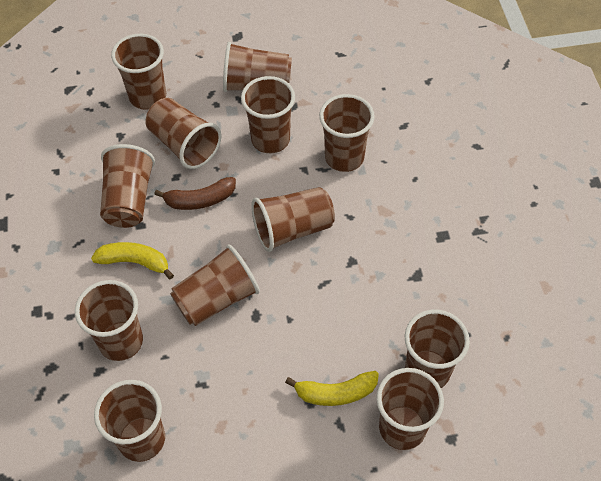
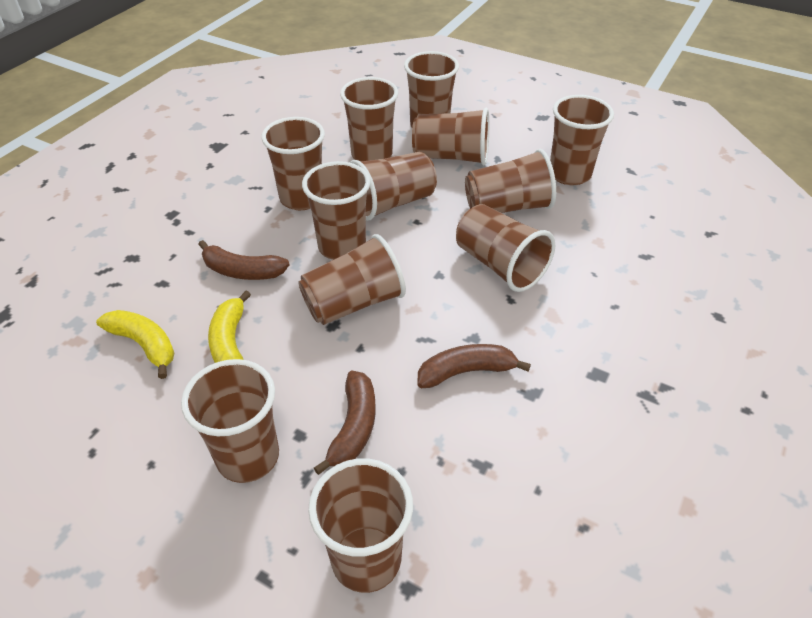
brown banana: [154,177,236,210] = 1 -> [198,240,289,280] [314,371,376,475] [417,344,531,388] = 3

